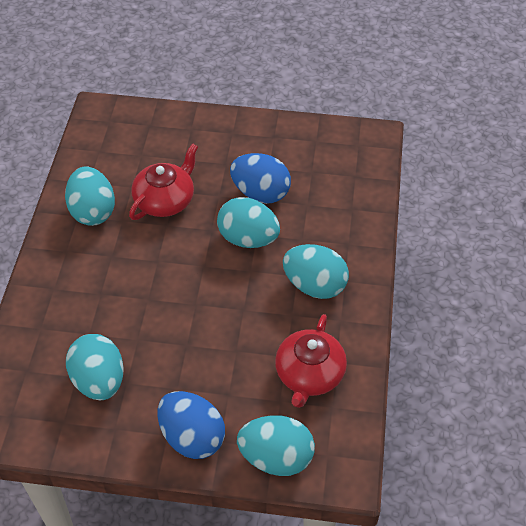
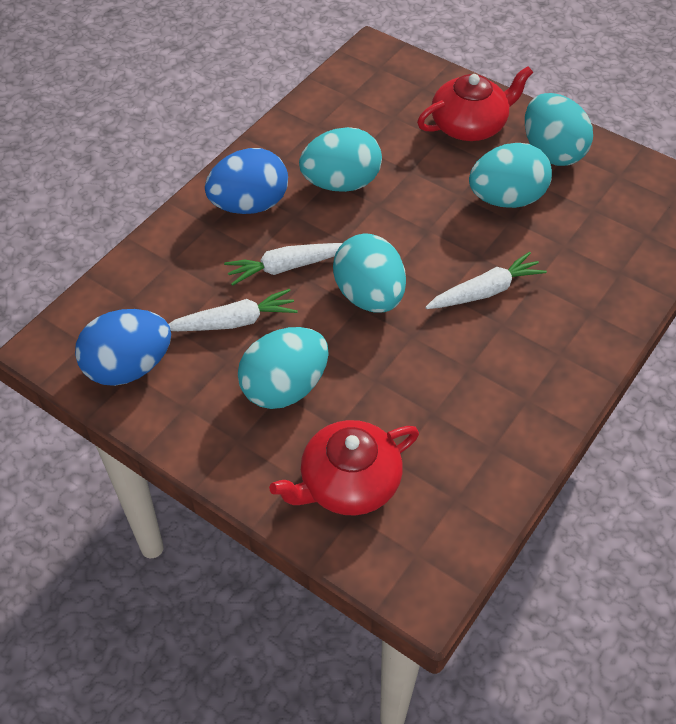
white carrot: none = 0 -> [168,289,298,331] [224,243,343,286] [426,252,547,309] = 3

